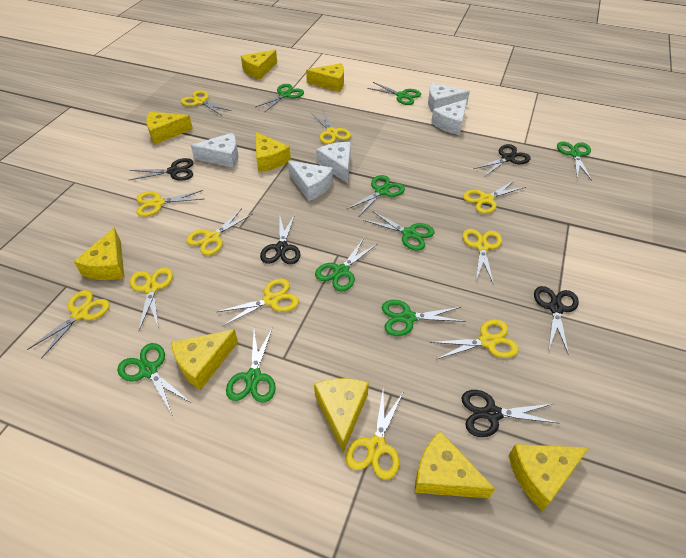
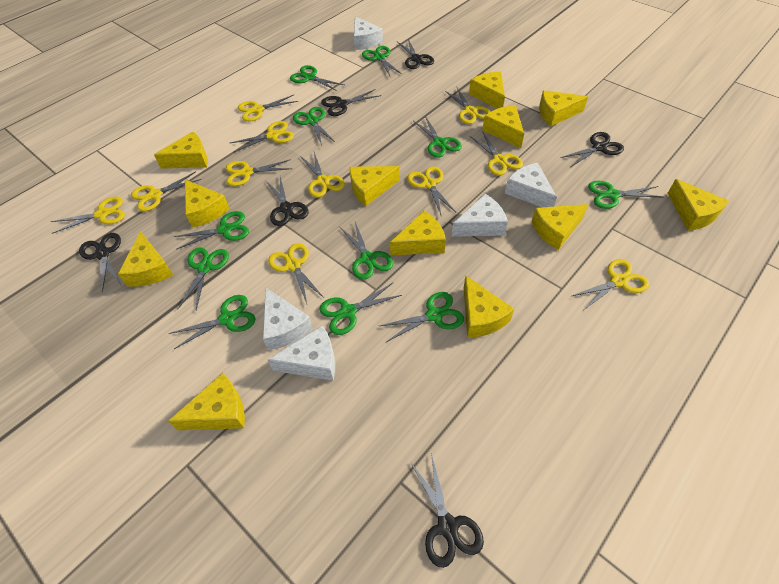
black scissors: [130,158,193,181] [260,214,301,264] [462,390,560,437] [474,144,531,177] [534,286,579,355] = 5 -> [79,233,121,293] [265,177,308,226] [321,89,381,116] [397,39,434,69] [411,453,484,568] [560,132,624,167] = 6
green scissors: [117,343,191,416] [226,327,276,403] [255,84,304,112] [315,238,377,292] [347,175,405,216] [363,210,435,251] [367,82,421,105] [382,300,465,336] [557,142,592,181] = 9 -> [169,295,256,349] [174,211,249,250] [178,248,229,310] [290,65,344,91] [293,107,335,146] [319,283,402,335] [340,222,393,280] [362,46,402,76] [380,292,464,342] [413,116,462,158] [588,181,664,209] = 11
yellow cheese: [74,227,124,280] [146,112,193,144] [171,329,238,390] [241,50,277,80] [255,132,291,172] [306,63,344,92] [314,378,369,453] [414,431,495,498] [509,444,589,511] = 9 -> [118,231,173,287] [154,132,208,169] [168,373,245,430] [185,180,229,228] [350,166,399,206] [390,210,446,255] [464,275,514,338] [469,72,505,109] [483,105,524,148] [532,204,589,250] [539,90,588,126] [668,179,729,231] = 12

